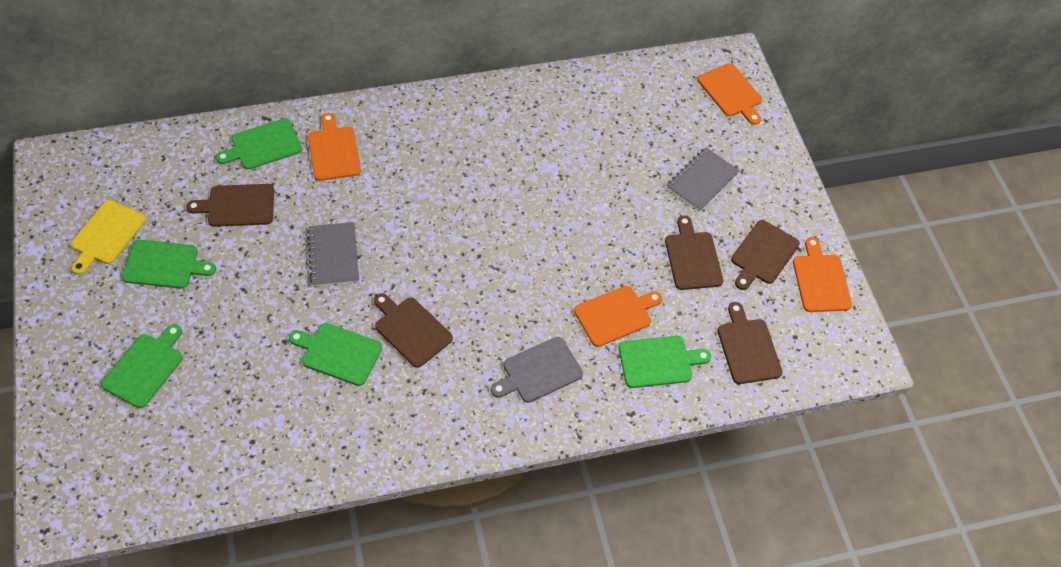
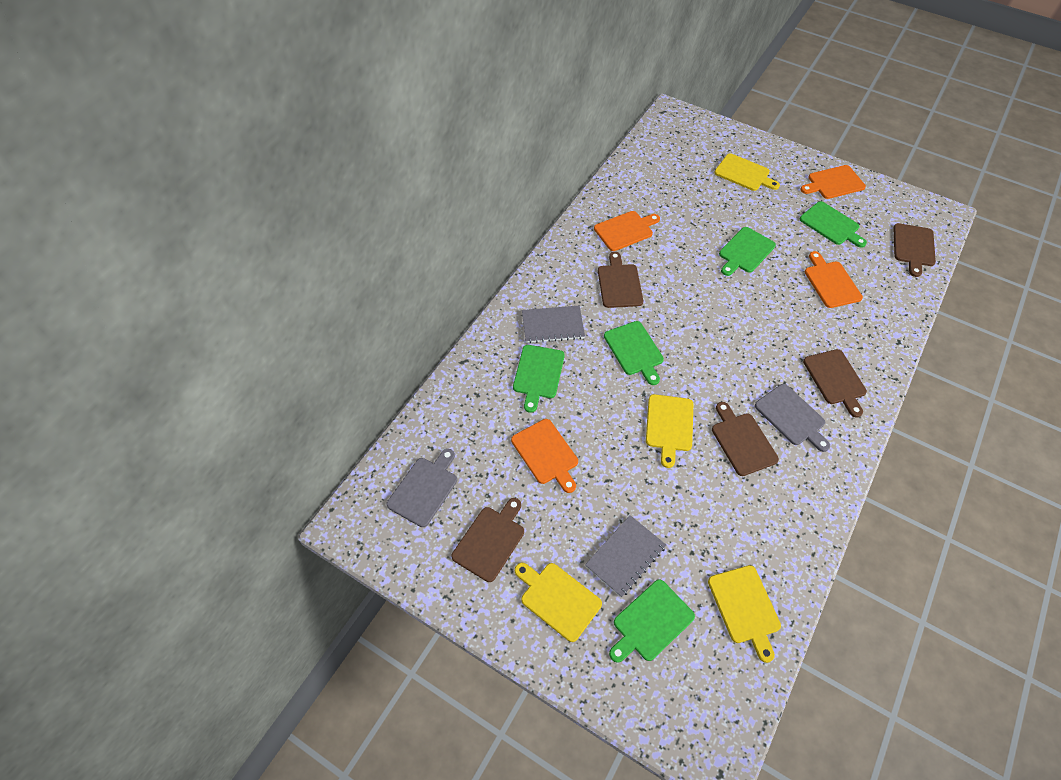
grey cutting board: [491,337,583,403] = 1 -> [387,449,457,527] [755,384,830,452] = 2
yellow cutting board: [71,200,146,275] = 1 -> [515,563,602,642] [646,394,693,468] [708,565,781,663] [714,153,780,191] = 4

